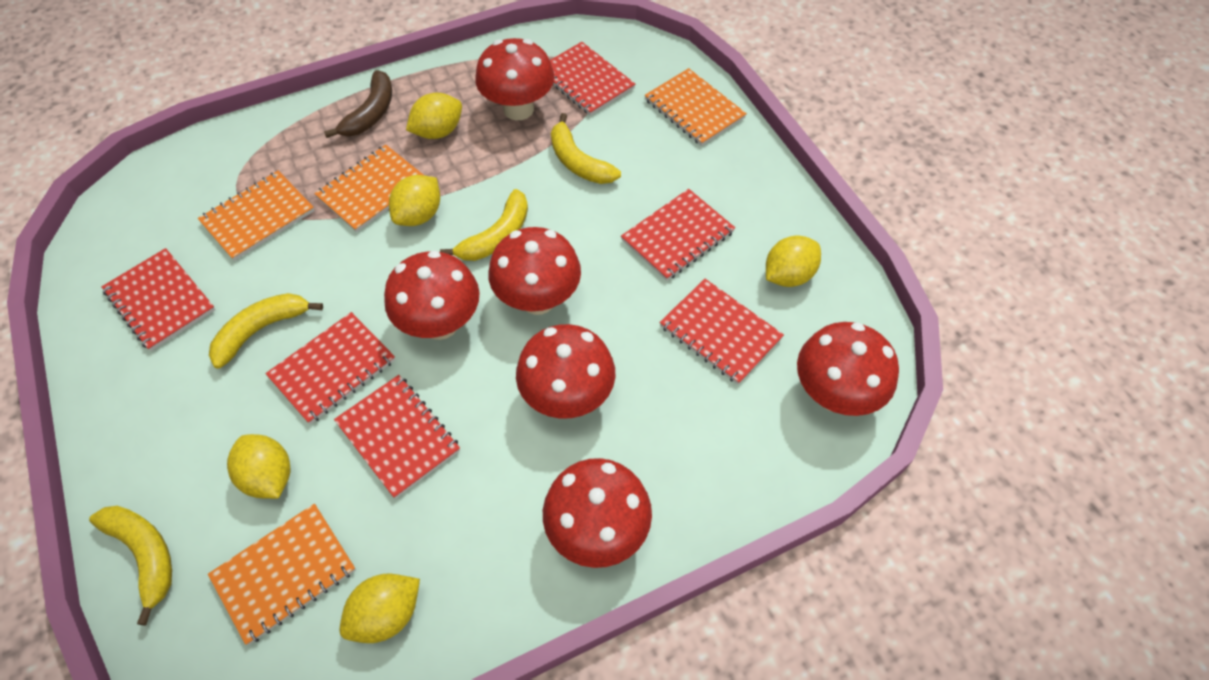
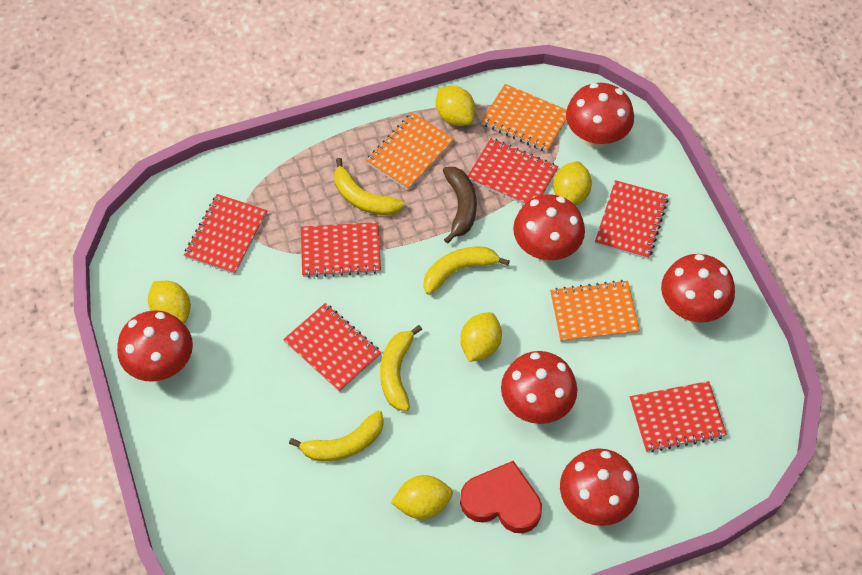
orange notebook: [198,171,314,261] [208,504,356,645] [314,145,423,232] [645,68,747,146] = 4 -> [366,113,454,190] [481,84,567,152] [550,280,640,342] = 3
red heart: none = 0 -> [460,461,542,533] = 1

